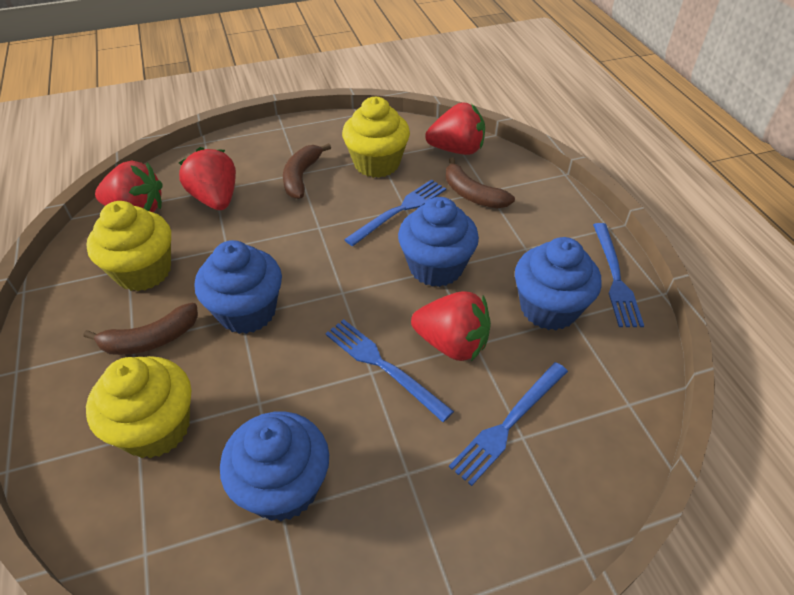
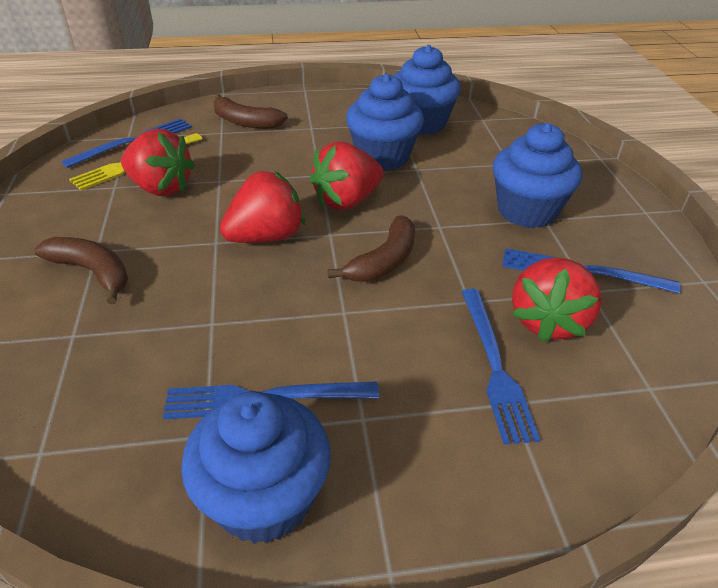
yellow cupcake: [86,201,171,291] [86,356,191,458] [342,97,410,178] = 3 -> none = 0
yellow fork: none = 0 -> [69,133,202,191] = 1

